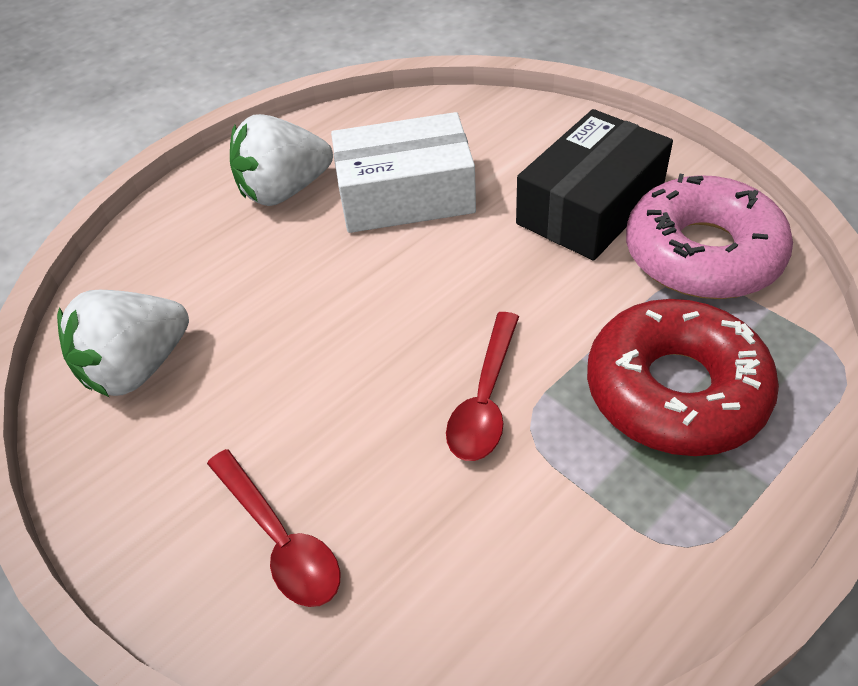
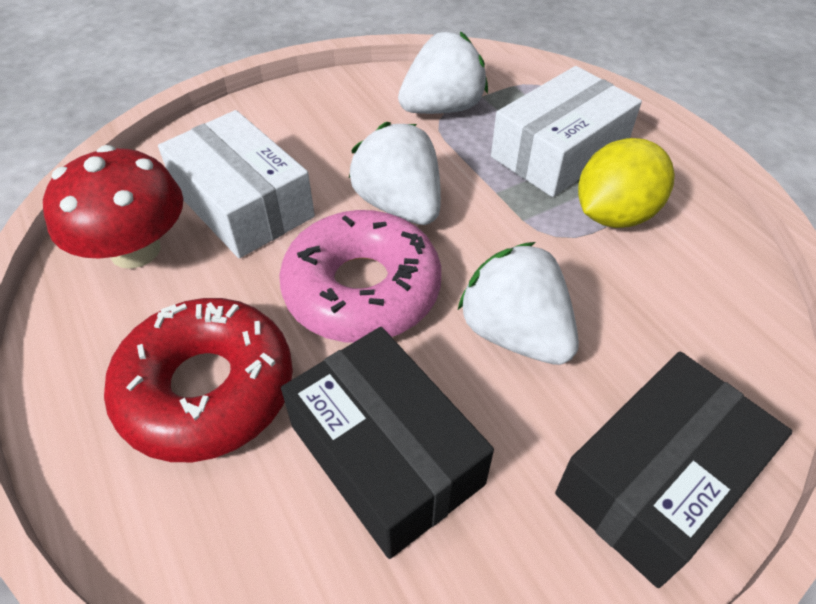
black box: [516,109,673,261] = 1 -> [281,327,494,559] [555,351,792,588] = 2
red mushroom: none = 0 -> [43,145,183,269] = 1
red spoon: [207,449,340,607] [446,312,519,461] = 2 -> none = 0
white box: [331,112,476,233] = 1 -> [158,110,315,258] [491,66,642,197] = 2
white strawberry: [57,290,189,397] [230,114,333,206] = 2 -> [349,122,441,225] [398,31,488,114] [457,242,579,365] = 3
yellow lemon: none = 0 -> [578,138,675,228] = 1

